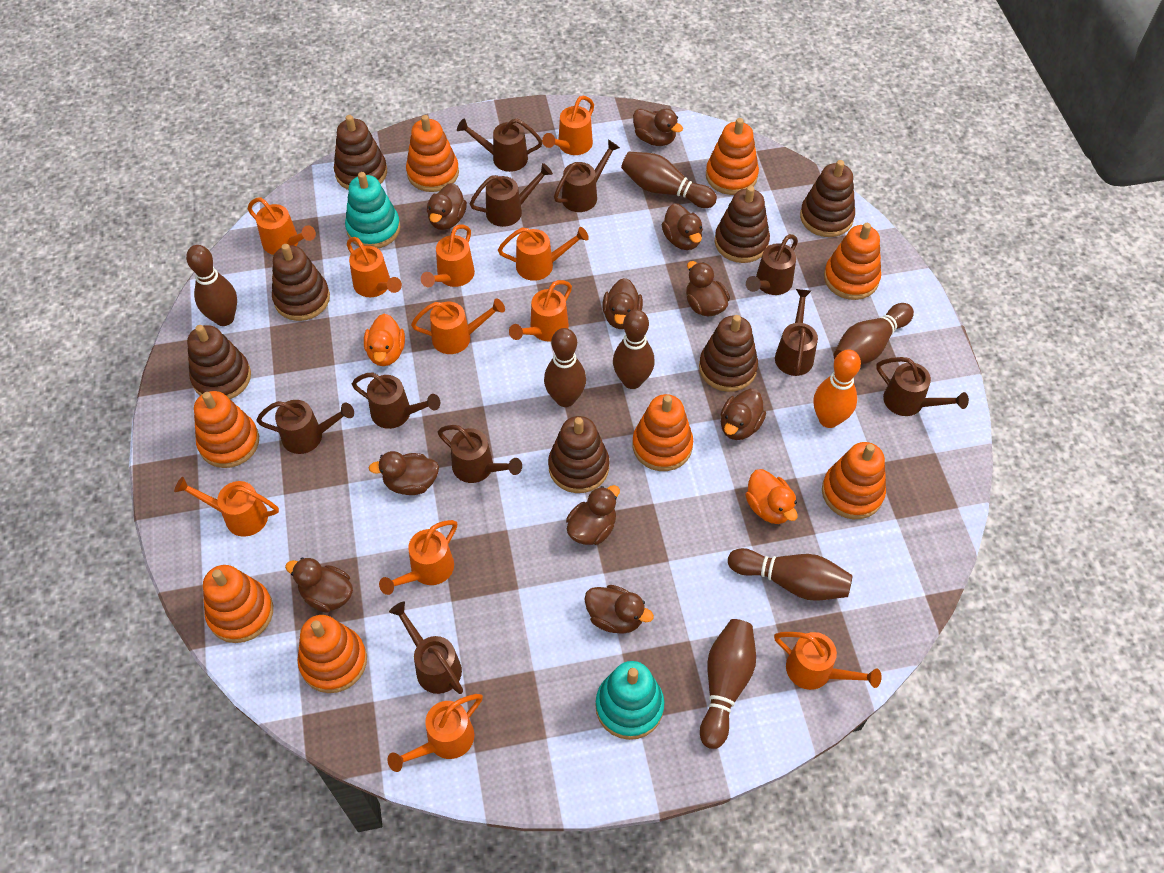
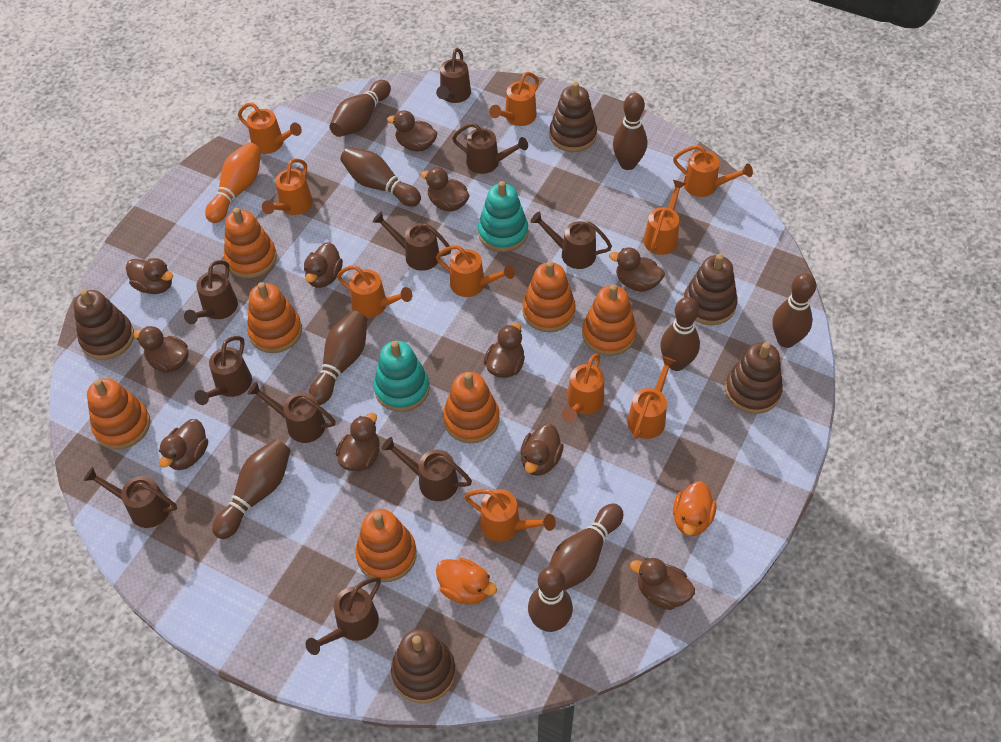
brown bowling pin: [186,245,237,326] [544,328,586,407] [613,309,655,389] [621,152,717,208] [700,619,756,749] [728,548,853,601] [834,303,914,365] = 7 -> [212,439,291,539] [309,311,367,405] [329,80,391,137] [340,147,421,207] [528,566,573,632] [549,503,623,590] [613,93,647,170] [660,297,700,371] [773,273,816,348] = 9
brown duck: [285,558,353,613] [369,451,439,495] [427,183,467,230] [566,485,620,545] [584,585,654,634] [602,278,643,329] [633,108,683,146] [662,203,703,250] [686,261,730,316] [721,389,766,440] = 10 -> [126,258,173,294] [133,326,189,373] [159,419,208,470] [304,242,343,288] [336,413,380,471] [387,110,438,151] [420,167,470,211] [483,322,525,378] [520,424,564,476] [609,247,665,292] [630,558,695,610] = 11
brown stacking toy: [187,325,251,399] [272,244,330,321] [334,115,387,190] [548,416,609,493] [699,315,758,392] [715,186,770,263] [800,160,855,237] = 7 -> [73,289,134,360] [391,629,456,703] [550,82,597,152] [684,254,738,325] [725,342,783,414] = 5
orange stacking toy: [194,391,259,468] [203,565,273,643] [298,615,367,693] [406,115,459,192] [632,394,693,471] [706,118,759,195] [822,442,886,519] [824,223,881,300] = 8 -> [87,378,150,449] [224,208,277,278] [247,282,302,353] [355,509,417,582] [443,372,500,443] [522,261,576,332] [582,284,636,356] = 7
orange watering can: [174,477,279,537] [248,198,316,255] [347,237,402,297] [379,520,457,595] [387,694,483,772] [411,298,505,354] [421,225,475,287] [498,227,589,281] [509,280,572,342] [542,96,594,155] [774,632,882,690] = 11 -> [238,102,302,154] [262,158,313,215] [337,265,412,318] [436,245,515,297] [464,489,556,542] [489,72,539,126] [562,353,604,422] [627,356,677,439] [643,180,686,255] [673,145,753,197] = 10

